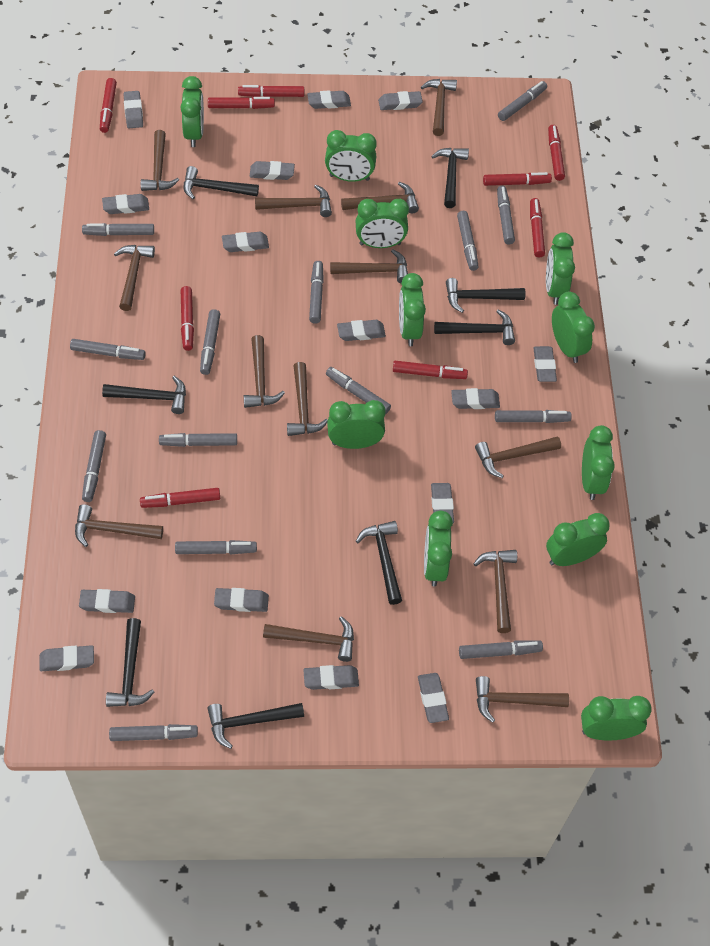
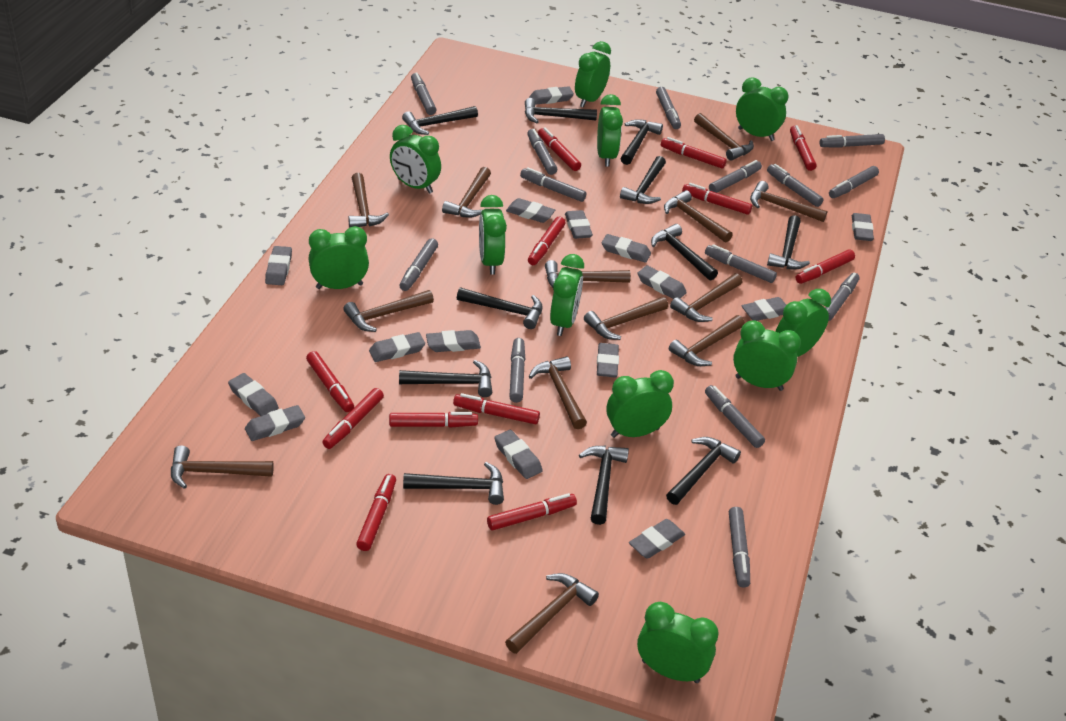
black hammer: [102,376,186,414] [106,618,154,707] [184,166,259,199] [207,703,304,749] [356,521,402,605] [431,148,469,208] [434,310,515,345] [446,278,526,313] = 8 -> [399,360,492,397] [402,106,478,135] [403,462,504,505] [457,288,543,329] [525,98,597,123] [579,446,629,525] [620,156,666,204] [621,119,663,165] [651,224,718,281] [666,437,741,505] [767,215,810,269] = 11
red marker: [100,78,117,133] [140,488,220,508] [181,286,194,351] [208,97,275,109] [238,85,304,97] [393,361,468,379] [483,172,552,186] [530,198,545,257] [548,125,565,181] = 9 -> [306,351,354,412] [322,388,384,449] [356,474,396,551] [389,412,478,428] [453,393,540,424] [487,493,577,531] [528,217,566,265] [538,128,581,171] [661,137,727,169] [682,183,752,215] [790,125,817,171] [796,250,855,284] = 12

